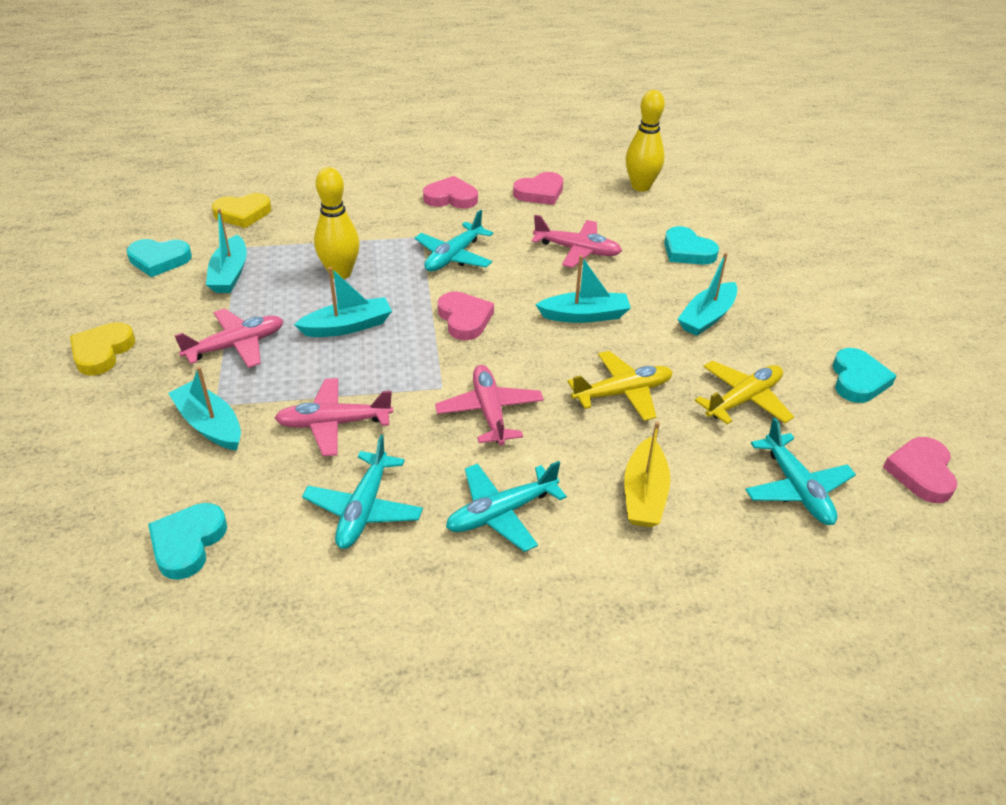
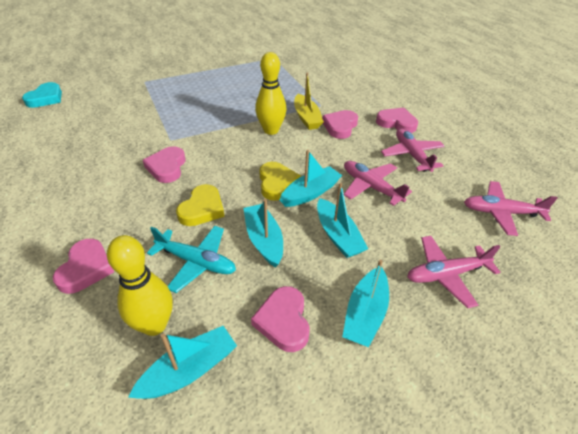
pink heart: [423,176,478,209] [438,292,494,340] [513,172,563,205] [883,437,957,503] = 4 -> [53,239,114,294] [143,146,186,183] [251,286,310,352] [322,110,358,139] [376,108,418,133] = 5
turquoise heart: [127,239,192,277] [148,503,227,580] [664,226,719,265] [833,348,897,403] = 4 -> [22,82,62,108] = 1
turquoise plane: [302,435,423,549] [415,210,493,272] [446,461,567,552] [745,418,856,525] = 4 -> [147,226,236,293] = 1
yellow plane: [567,351,673,421] [695,361,794,425] = 2 -> none = 0

